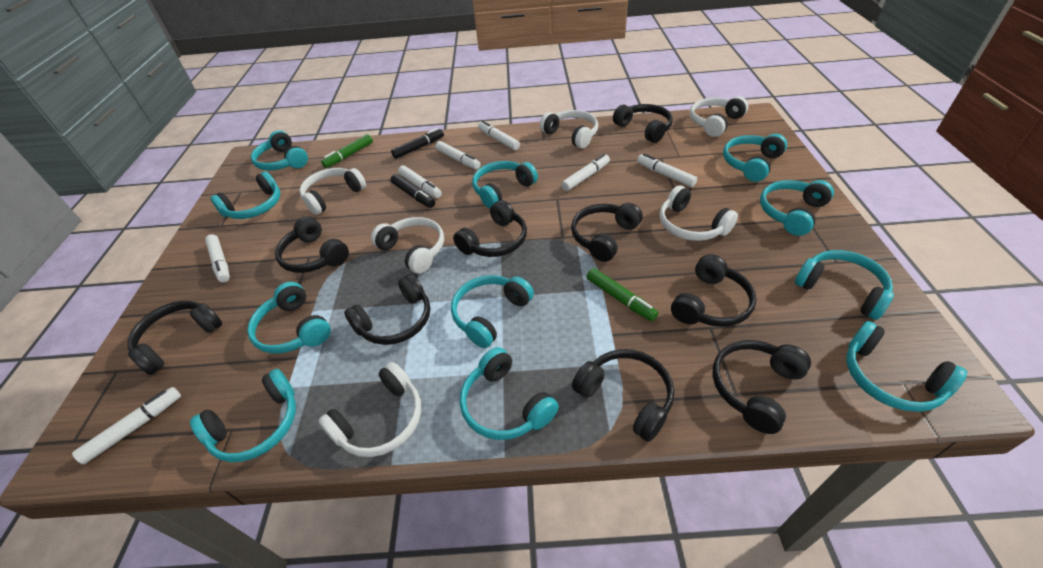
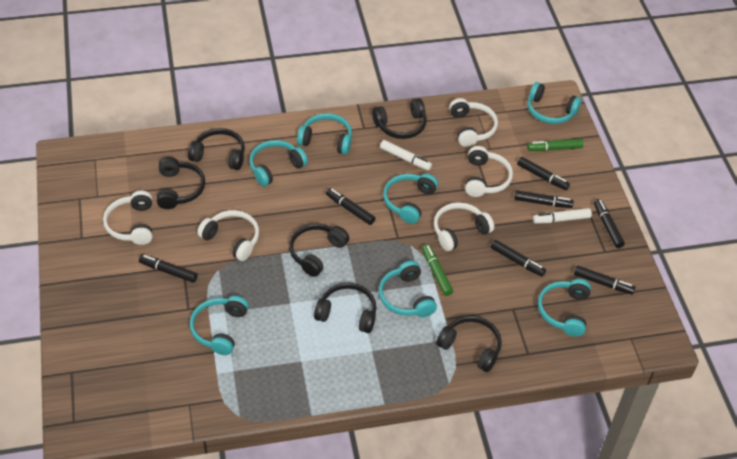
black headphones: [128,301,222,375] [275,216,349,273] [344,274,430,345] [453,200,527,257] [571,203,643,262] [572,349,674,442] [613,104,673,143] [671,254,757,327] [712,340,811,434] = 9 -> [157,157,205,209] [188,128,245,170] [289,224,349,277] [314,283,377,333] [372,98,427,139] [436,316,502,372] = 6
black marker: [391,128,444,159] [391,174,435,208] = 2 -> [139,254,198,283] [326,188,376,225] [490,240,546,277] [514,190,574,208] [517,157,570,190] [574,266,636,295] [594,199,625,248] = 7
turquoise headphones: [190,369,296,462] [211,171,280,219] [247,282,331,354] [251,130,308,171] [451,275,534,348] [460,347,559,440] [472,161,538,208] [723,134,787,182] [760,180,834,236] [795,250,894,320] [847,321,967,412] = 11 -> [190,296,249,355] [249,140,308,187] [297,113,352,155] [379,261,437,317] [383,174,438,224] [528,82,582,124] [538,279,591,337] = 7
white headphones: [300,168,366,215] [318,362,421,457] [371,217,444,274] [540,110,598,149] [660,185,738,241] [690,96,748,137] = 6 -> [103,191,152,245] [197,210,259,261] [434,202,494,251] [449,98,498,147] [465,146,513,197] = 5
white marker: [72,387,181,464] [205,234,230,283] [398,165,442,198] [435,141,481,170] [478,121,520,150] [561,154,610,191] [637,153,697,187] = 7 -> [380,140,432,171] [533,208,592,224] = 2

